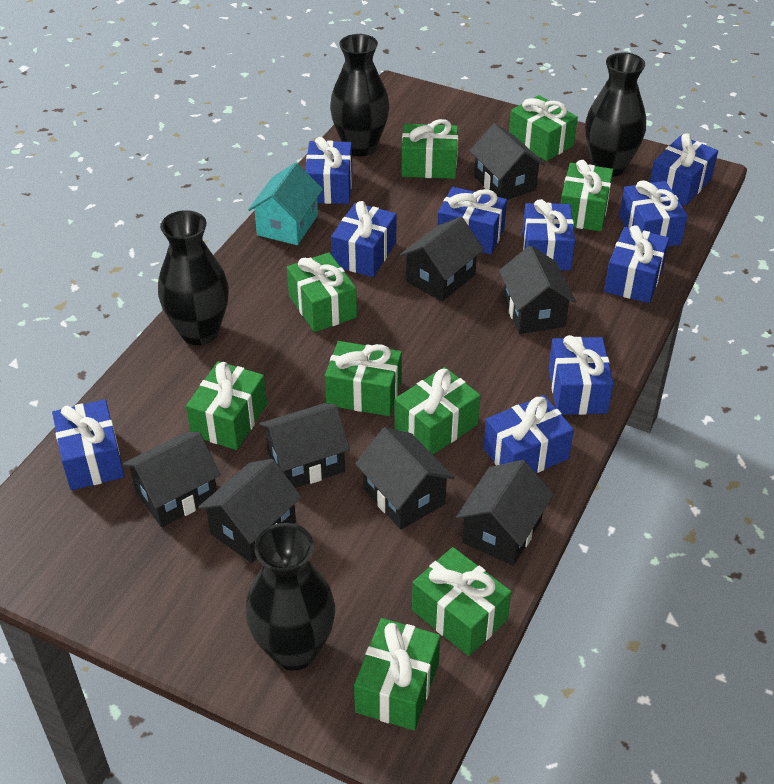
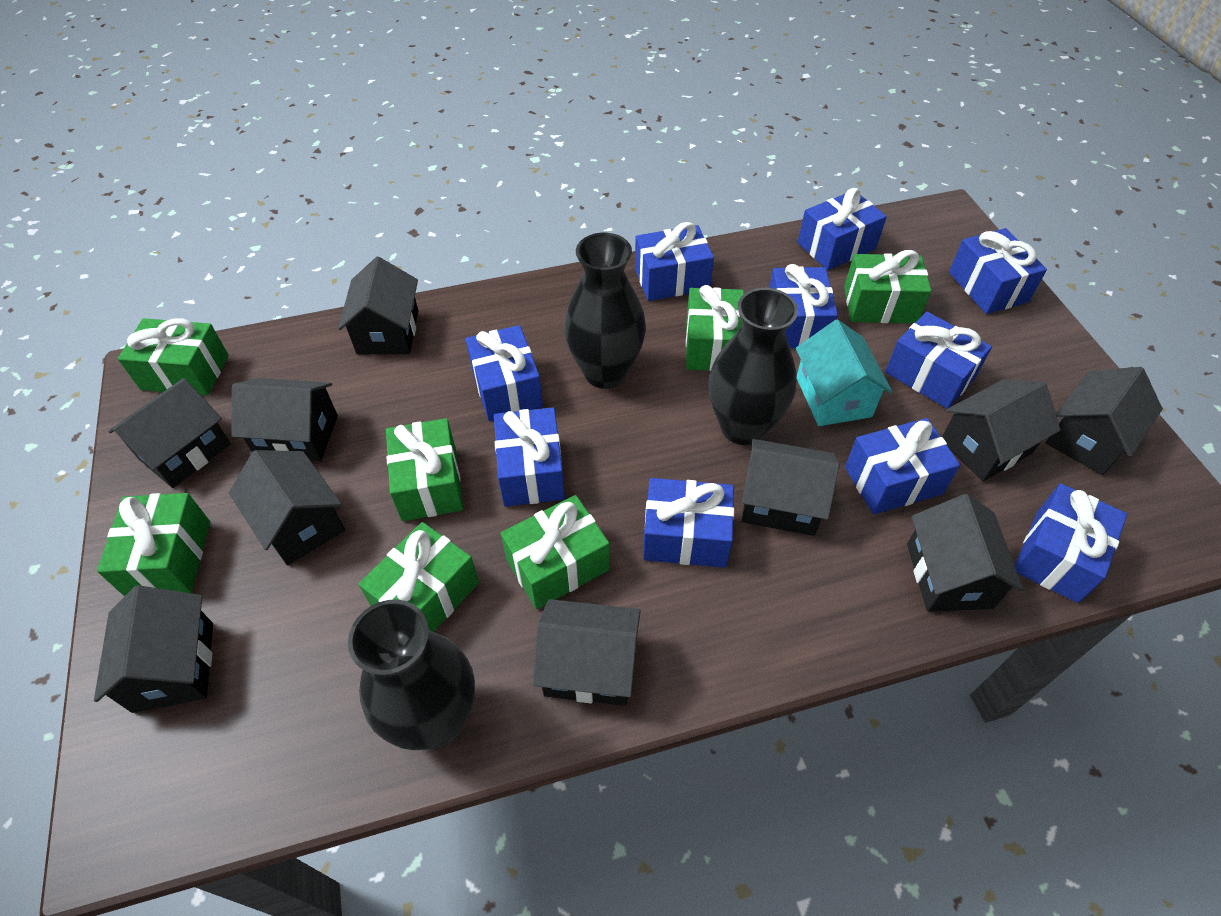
black house: [123,432,221,527] [198,459,302,563] [260,403,350,488] [355,427,455,530] [400,217,484,302] [456,460,554,566] [470,123,545,200] [499,245,576,334] = 8 -> [94,585,213,713] [108,378,231,488] [229,450,345,565] [231,378,338,462] [338,257,418,354] [533,599,641,706] [742,439,840,536] [907,494,1023,612] [942,380,1061,482] [1046,367,1163,475] = 10
black vase: [158,210,229,345] [246,523,335,671] [330,34,389,157] [585,52,646,177] = 4 -> [348,599,475,750] [564,233,646,389] [709,288,798,445] = 3
green gift: [186,361,267,450] [287,252,357,332] [325,341,402,416] [354,618,440,730] [394,367,480,455] [401,119,458,179] [412,547,511,656] [509,95,578,161] [561,160,613,231] = 9 -> [97,493,210,597] [118,318,229,396] [359,522,479,632] [386,418,463,521] [500,495,610,609] [686,285,744,371] [844,250,932,323] = 7

